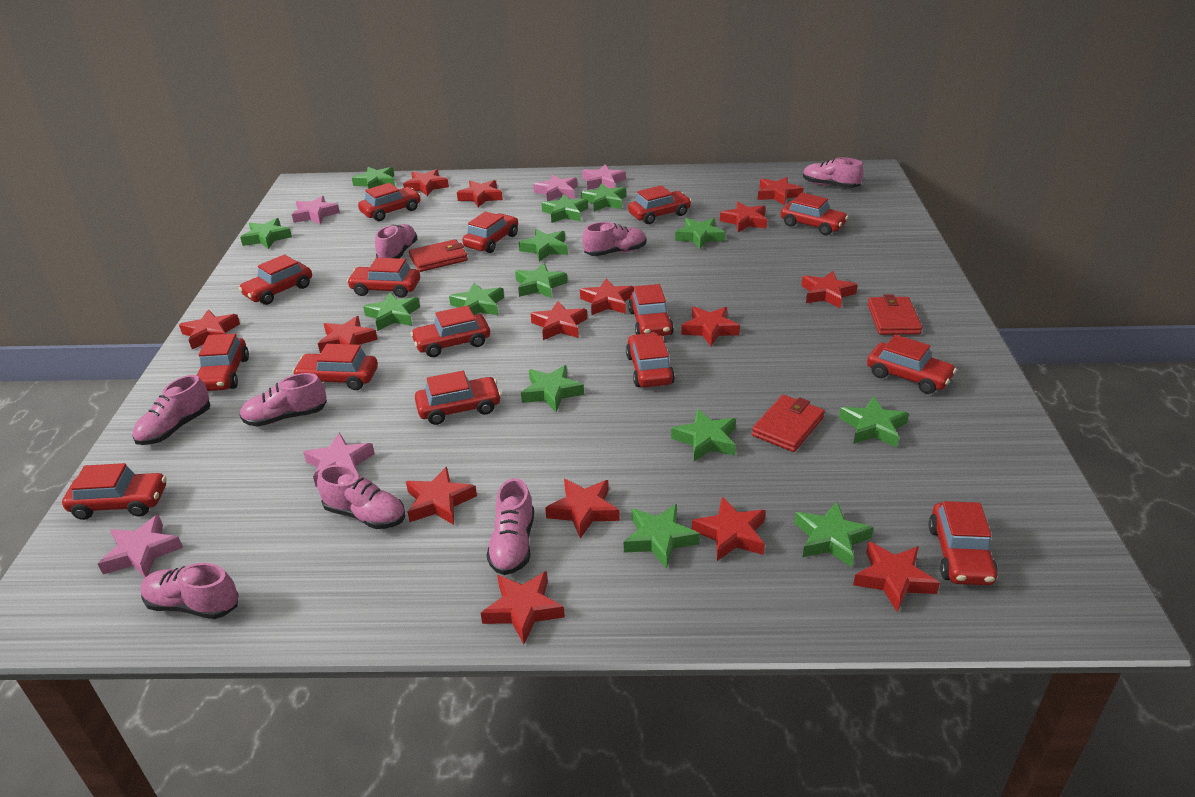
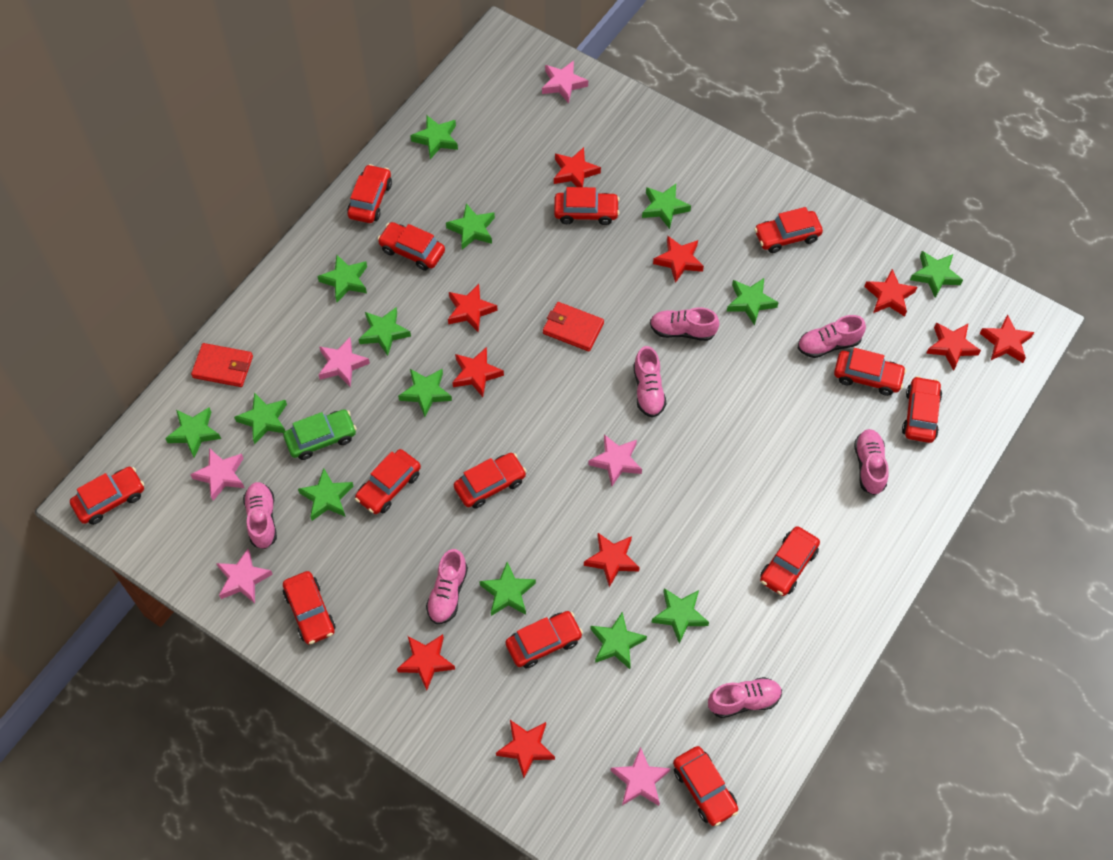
green car: none = 0 -> [283,409,357,460] = 1
pink shoe: [133,375,211,445] [140,563,238,619] [240,373,327,426] [317,465,405,529] [375,224,417,258] [486,478,534,575] [582,222,646,256] [803,157,863,188] = 8 -> [243,482,277,549] [426,549,468,624] [633,346,666,418] [650,307,719,341] [708,677,782,718] [798,315,866,358] [854,429,889,495] = 7
pink star: [98,515,183,578] [292,196,340,224] [303,432,375,487] [533,174,577,201] [582,164,626,190] = 5 -> [190,448,244,501] [216,549,273,603] [319,337,370,387] [542,60,588,104] [588,434,642,486] [611,747,671,806] = 6
red car: [62,463,166,520] [197,334,249,391] [239,254,312,305] [292,344,378,390] [347,258,420,298] [358,183,421,221] [410,305,490,357] [415,371,501,425] [462,211,518,253] [626,333,675,387] [628,185,692,224] [628,284,674,336] [780,193,848,235] [867,335,957,394] [928,501,998,586] = 15 -> [70,467,144,525] [283,571,336,644] [347,164,392,223] [355,449,421,514] [378,222,445,271] [454,453,527,509] [506,611,583,669] [554,187,620,225] [673,746,738,826] [754,207,823,253] [760,526,820,596] [834,348,906,396] [902,376,942,443] = 13
red star: [179,309,240,349] [318,316,378,353] [403,169,449,196] [406,467,477,525] [457,180,503,207] [481,571,565,644] [531,301,587,340] [545,479,620,539] [580,278,634,315] [681,307,740,346] [692,497,766,561] [720,202,767,232] [758,177,803,205] [801,271,858,309] [853,541,940,612] = 15 -> [397,634,455,690] [448,284,498,333] [452,347,504,397] [496,720,555,778] [554,147,601,187] [584,533,640,587] [653,236,704,283] [864,269,917,317] [926,322,981,371] [980,314,1034,363] = 10
red wallet: [409,239,468,272] [751,395,825,452] [868,294,922,335] = 3 -> [191,343,253,387] [543,302,604,351] = 2

